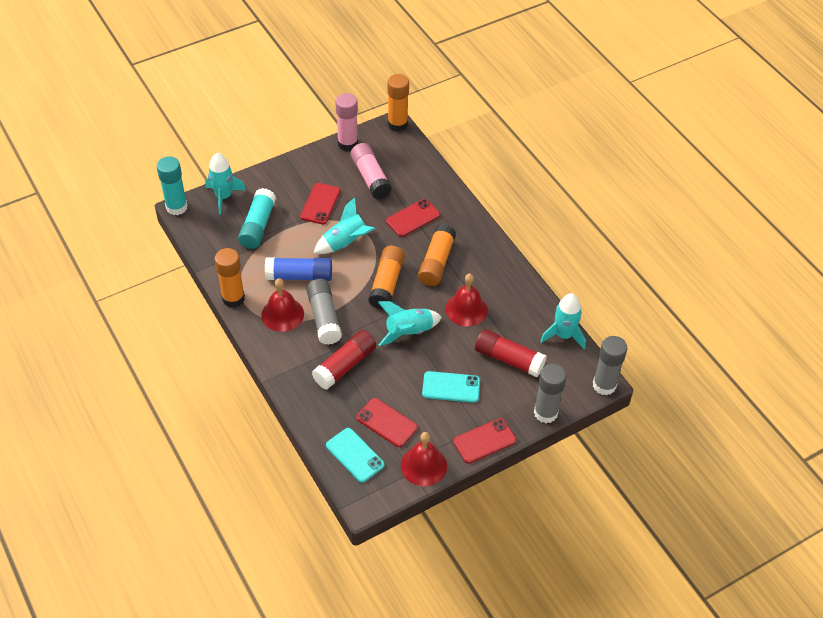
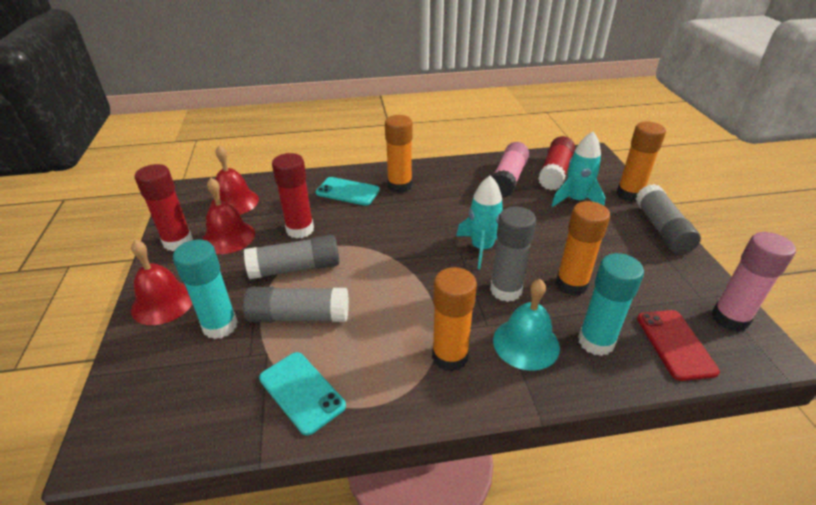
blue glue stick: [265,257,332,281] = 1 -> none = 0
grey glue stick: [306,279,342,345] [534,364,567,423] [593,336,627,396] = 3 -> [243,287,349,322] [244,235,339,279] [490,206,536,302] [636,184,701,254] = 4
red glue stick: [312,330,376,389] [475,329,547,377] = 2 -> [135,164,193,251] [272,153,314,239] [538,136,575,190] = 3
red phone: [300,183,341,224] [356,398,418,447] [386,199,440,237] [453,418,516,463] = 4 -> [637,310,720,381] = 1
turquoise bell: none = 0 -> [493,279,560,371] = 1
turquoise rocket: [205,153,246,215] [314,197,375,254] [378,301,442,346] [540,293,586,349] = 4 -> [456,176,503,269] [551,132,605,207] = 2

